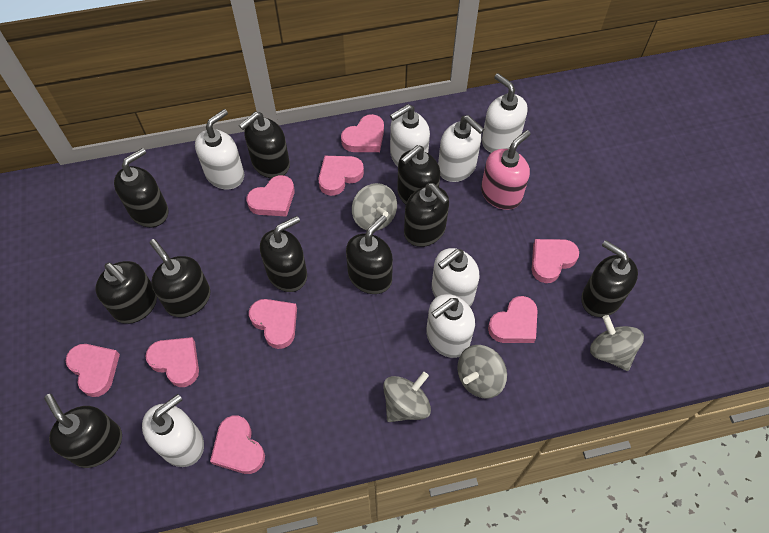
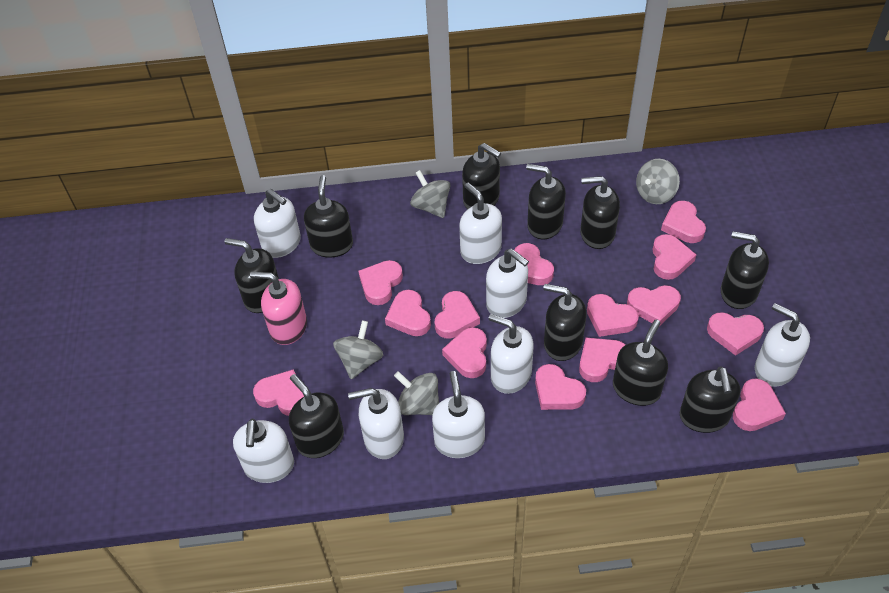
pink heart: [66,344,120,397] [145,337,199,387] [210,416,265,474] [247,175,295,217] [249,299,297,349] [319,156,364,196] [341,114,384,152] [488,296,538,343] [532,239,579,283] = 9 -> [253,369,304,416] [358,260,403,305] [385,290,431,336] [434,291,480,339] [442,327,487,378] [515,243,554,285] [535,364,586,410] [579,338,625,382] [587,294,639,337] [627,285,681,326] [652,234,696,280] [661,201,706,243] [707,312,764,356] [733,378,786,431] = 14
white soap dispenser: [142,394,204,467] [195,109,244,189] [390,104,430,166] [426,294,475,358] [432,248,480,306] [438,115,484,182] [482,73,528,153] = 7 -> [233,419,294,483] [254,189,301,258] [348,388,404,459] [432,371,485,458] [459,183,502,264] [486,248,529,318] [488,314,534,394] [755,303,810,387] = 8

